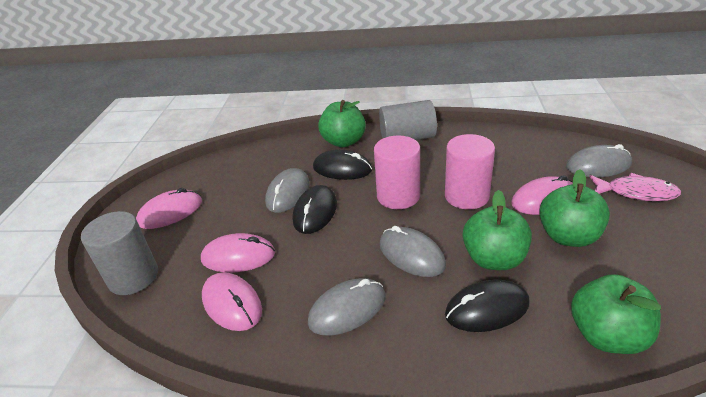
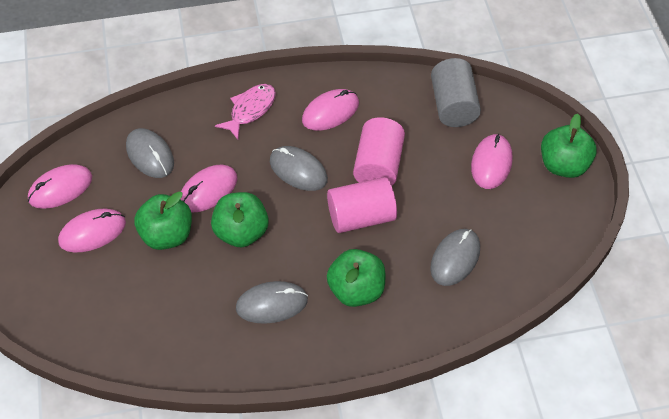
black mouse: [293,185,337,234] [313,149,372,180] [445,280,530,332] = 3 -> none = 0
grey cylinder: [81,211,158,295] [379,100,437,140] = 2 -> [431,58,481,127] = 1
pink mouse: [136,188,202,229] [201,233,275,273] [202,272,262,331] [511,175,573,215] = 4 -> [28,164,92,209] [58,209,126,252] [180,164,237,213] [302,89,359,131] [471,134,513,189] = 5

